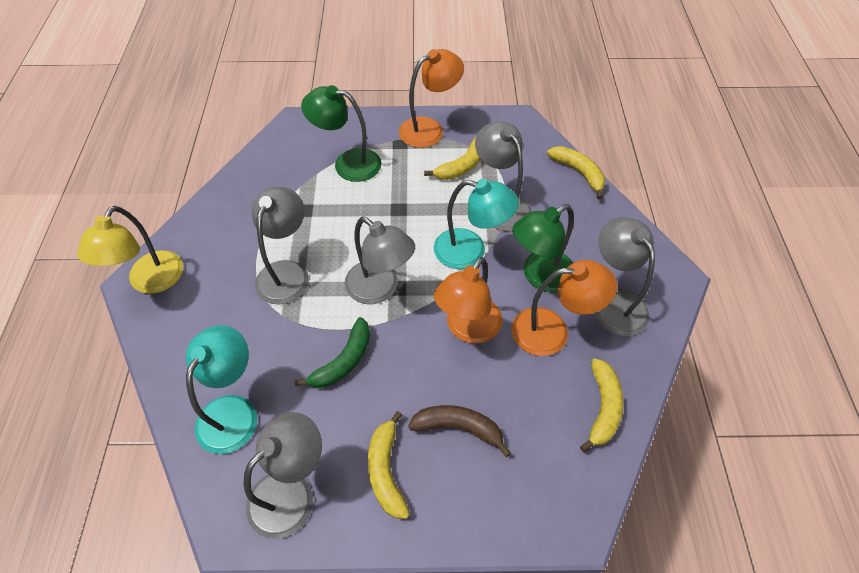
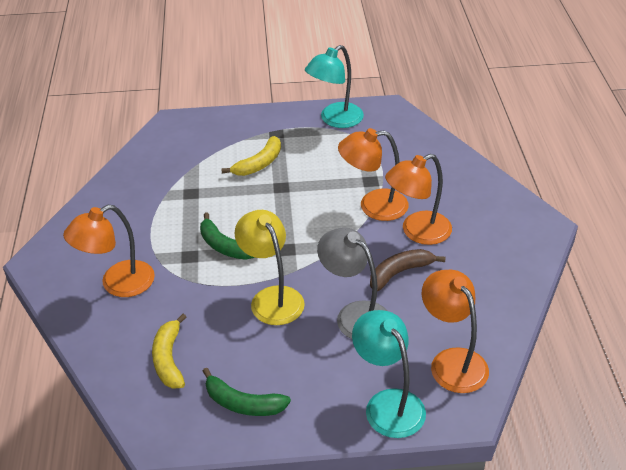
green banana: [295,317,370,388] = 1 -> [200,212,255,260] [203,368,291,416] = 2
green lamp: [301,85,381,182] [512,204,574,292] = 2 -> none = 0
grey lamp: [244,412,322,539] [252,187,309,304] [345,217,415,304] [475,121,532,232] [594,217,655,336] = 5 -> [317,228,387,339] = 1
orange lamp: [399,49,464,148] [434,257,502,344] [512,260,617,356] = 3 -> [63,205,155,297] [338,128,409,221] [385,154,452,245] [422,270,489,393] = 4
yellow banana: [368,411,410,519] [424,137,481,180] [547,146,605,199] [580,358,624,452] = 4 -> [152,314,186,389] [221,136,281,176] = 2

